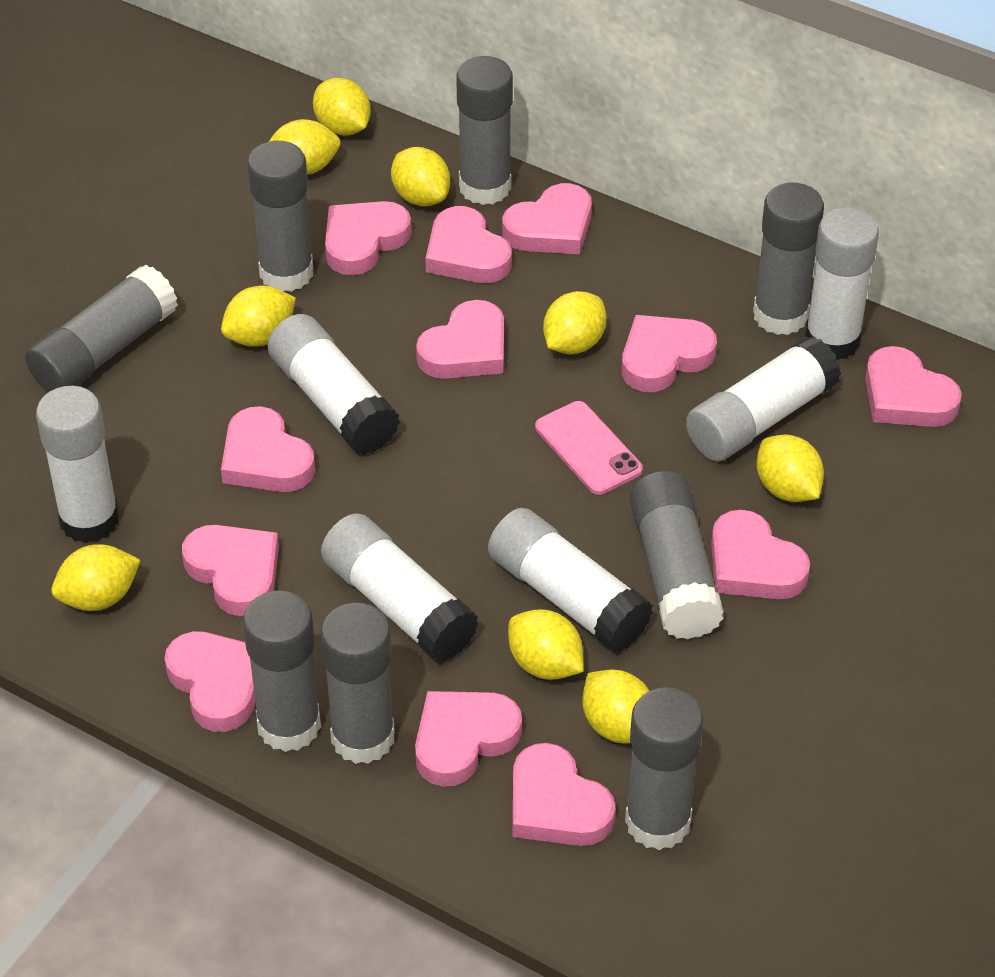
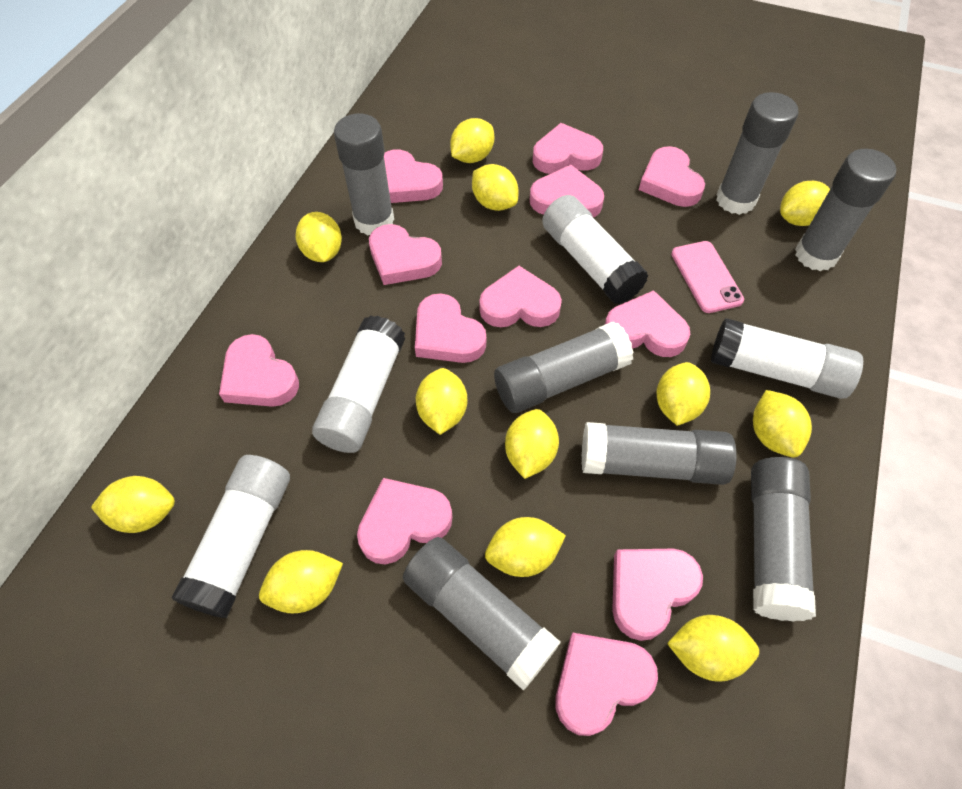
grey glue stick: [25,265,178,392] [243,591,321,752] [247,141,313,292] [320,603,395,764] [456,56,513,205] [625,687,703,850] [630,471,724,640] [753,183,824,335] = 8 -> [334,114,394,235] [403,537,560,691] [494,321,633,413] [582,422,737,485] [716,92,798,215] [751,457,816,621] [795,149,896,271] = 7
white glue stick: [36,386,119,543] [267,314,400,455] [321,513,479,662] [488,508,653,652] [686,336,841,461] [805,207,879,360] = 6 -> [172,455,290,618] [312,316,405,453] [542,195,649,305] [711,318,863,399] = 4
yellow lemon: [51,544,141,611] [221,286,296,346] [269,119,341,175] [313,78,371,135] [391,147,450,206] [508,609,584,680] [543,291,606,354] [582,669,649,743] [757,435,824,502] = 9 -> [91,476,175,533] [259,550,343,613] [295,212,342,262] [416,368,467,435] [450,118,494,163] [472,164,519,211] [485,517,566,577] [505,409,559,479] [656,362,710,426] [667,615,759,682] [753,390,812,457] [780,181,830,226] = 12

